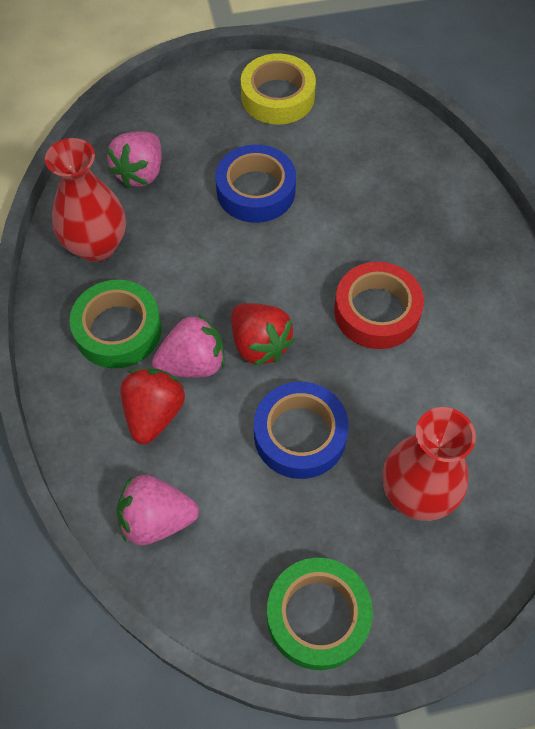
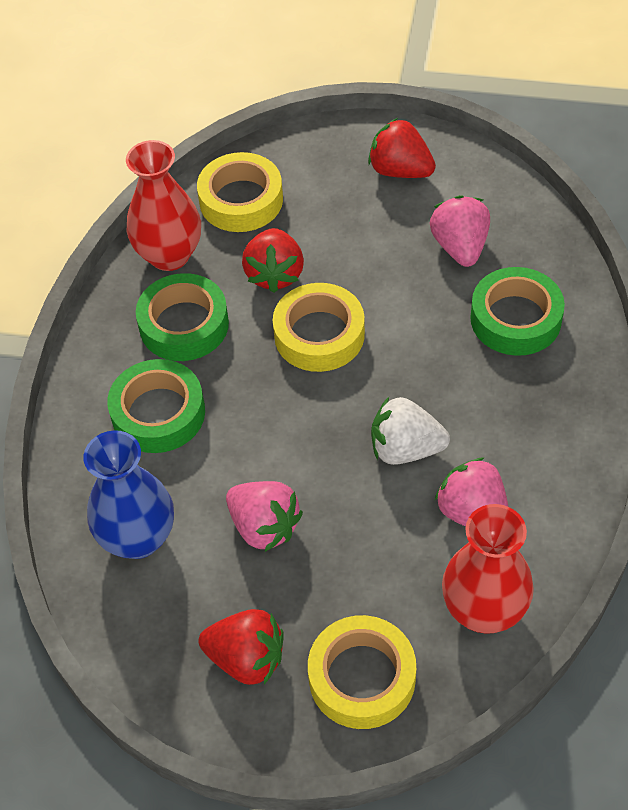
blue tape: [215,145,296,223] [254,382,349,479] = 2 -> none = 0
blue vase: none = 0 -> [83,430,174,559] = 1
green tape: [69,280,162,368] [267,558,373,670] = 2 -> [107,359,205,453] [136,273,229,361] [470,267,565,356] = 3
red strawberry: [120,368,185,444] [231,303,295,366] = 2 -> [199,609,284,685] [242,228,304,293] [368,118,436,178] = 3
red tape: [334,262,424,349] = 1 -> none = 0
white strawberry: none = 0 -> [371,397,450,465] = 1
yellow tape: [241,53,316,125] = 1 -> [197,152,283,232] [273,283,365,372] [308,615,416,729] = 3

